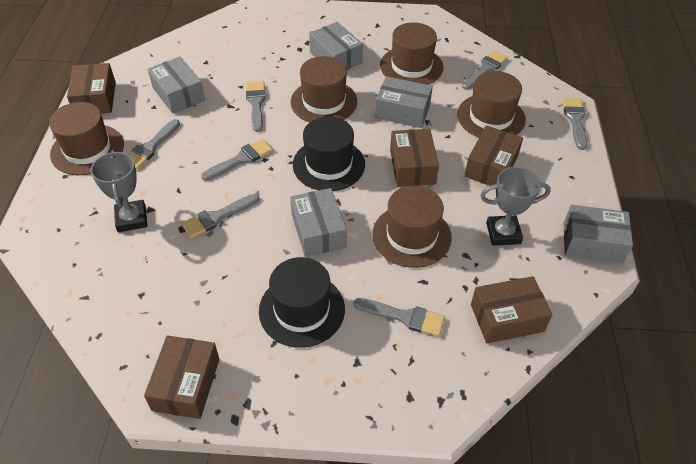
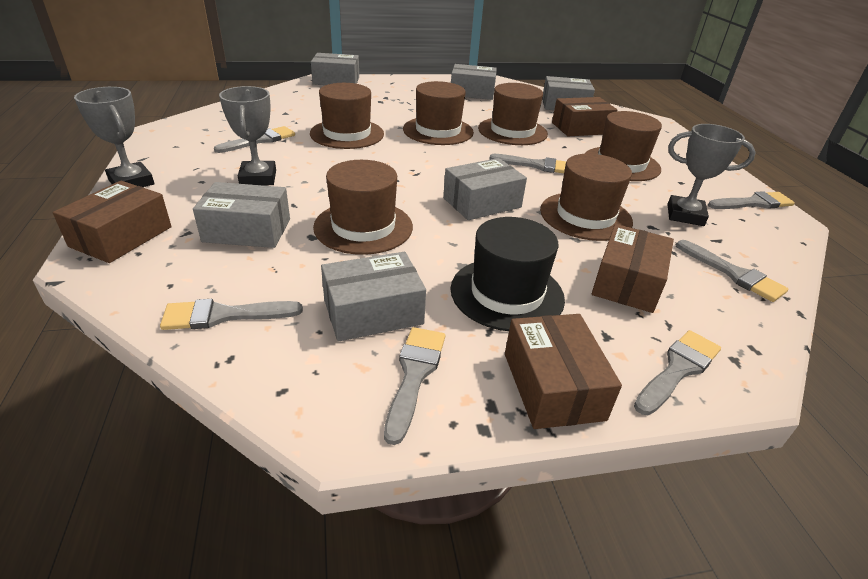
black hat: [259,257,345,348] [293,117,365,191] = 2 -> [451,217,565,331] = 1
brown box: [67,63,116,114] [144,335,219,419] [390,129,439,187] [464,126,523,186] [471,276,552,343] = 5 -> [53,181,172,263] [505,314,622,429] [552,97,617,136] [592,224,674,313] = 4
brown hat: [49,102,124,175] [291,56,357,122] [372,186,452,268] [380,22,443,85] [457,71,526,137] = 5 -> [310,83,384,149] [313,160,413,255] [403,81,474,145] [478,83,548,145] [540,154,633,241] [585,111,662,181] = 6
grey box: [148,57,205,114] [290,188,347,257] [309,22,363,70] [375,76,433,128] [563,205,633,263] = 5 -> [193,182,290,248] [311,53,359,85] [321,252,426,342] [443,158,527,220] [451,64,497,100] [542,76,595,110] = 6
grey trophy: [91,150,147,232] [480,167,551,246] = 2 -> [74,87,154,187] [219,86,276,186] [667,124,756,226] = 3

